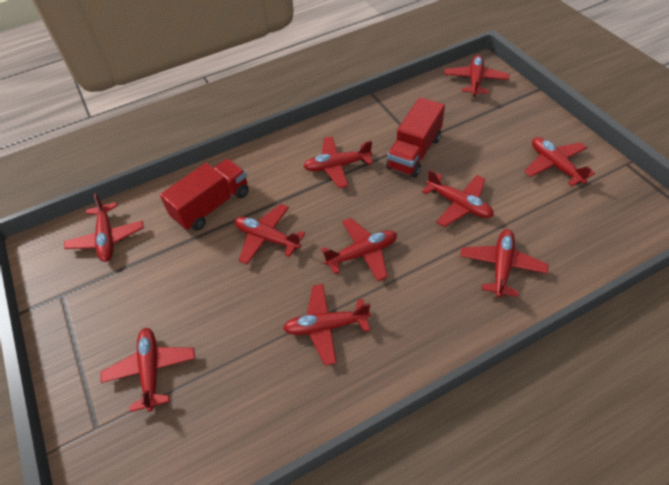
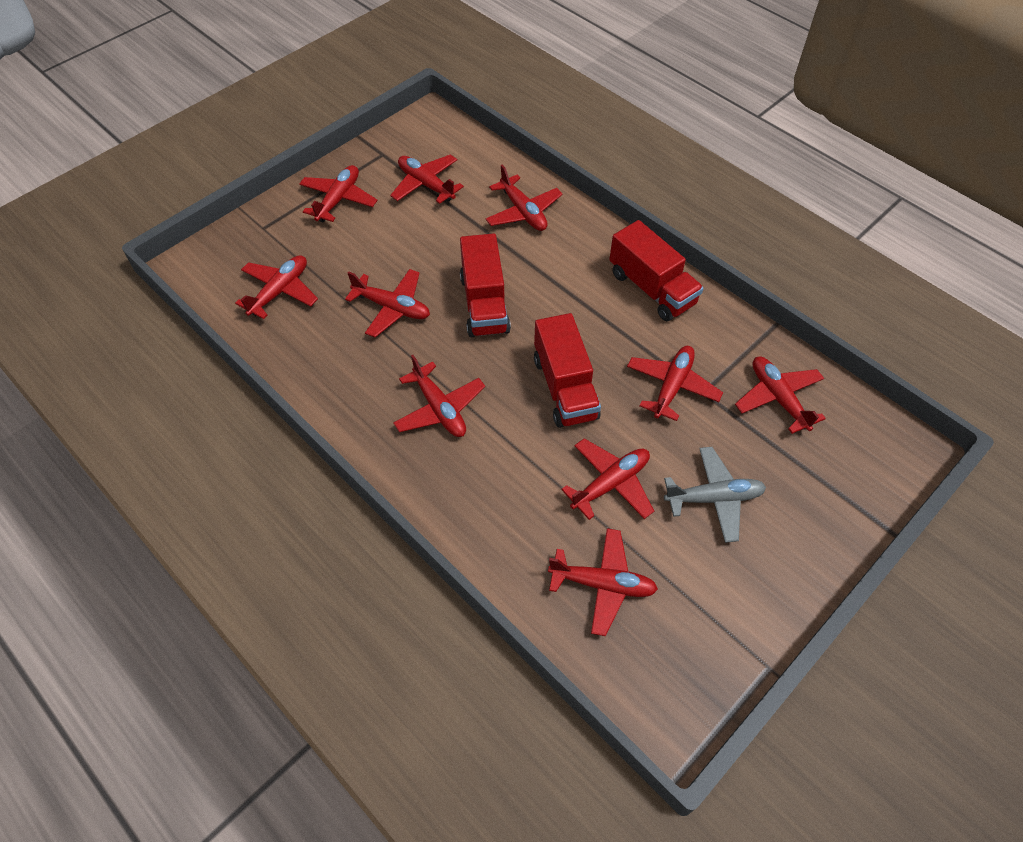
grey plane: none = 0 -> [664,447,766,543] = 1
red truck: [160,159,249,231] [386,98,445,178] = 2 -> [460,233,511,337] [534,313,601,428] [609,220,704,321] = 3

